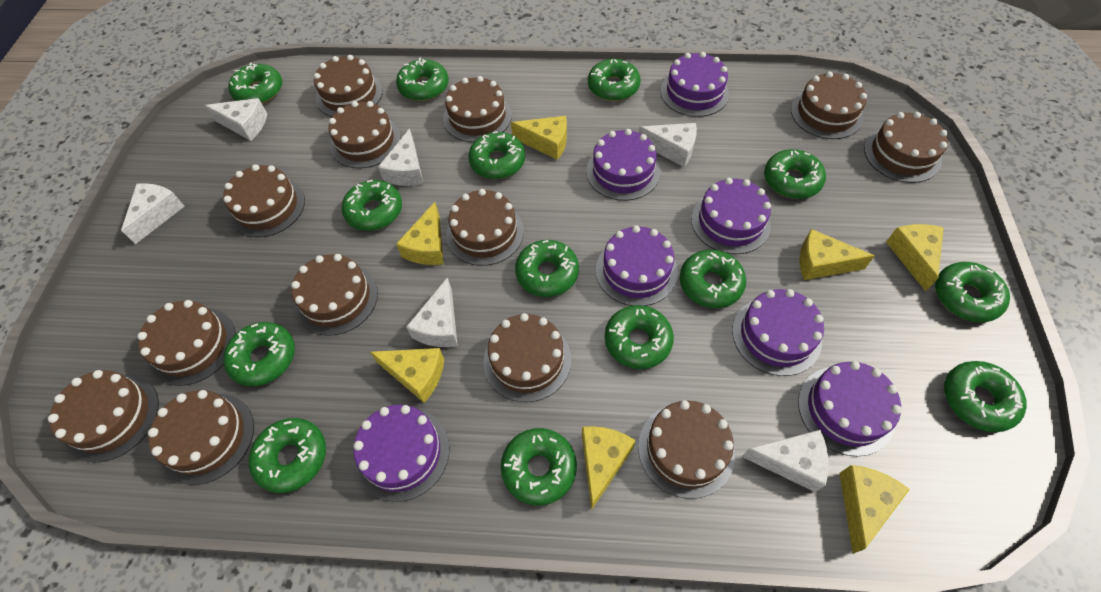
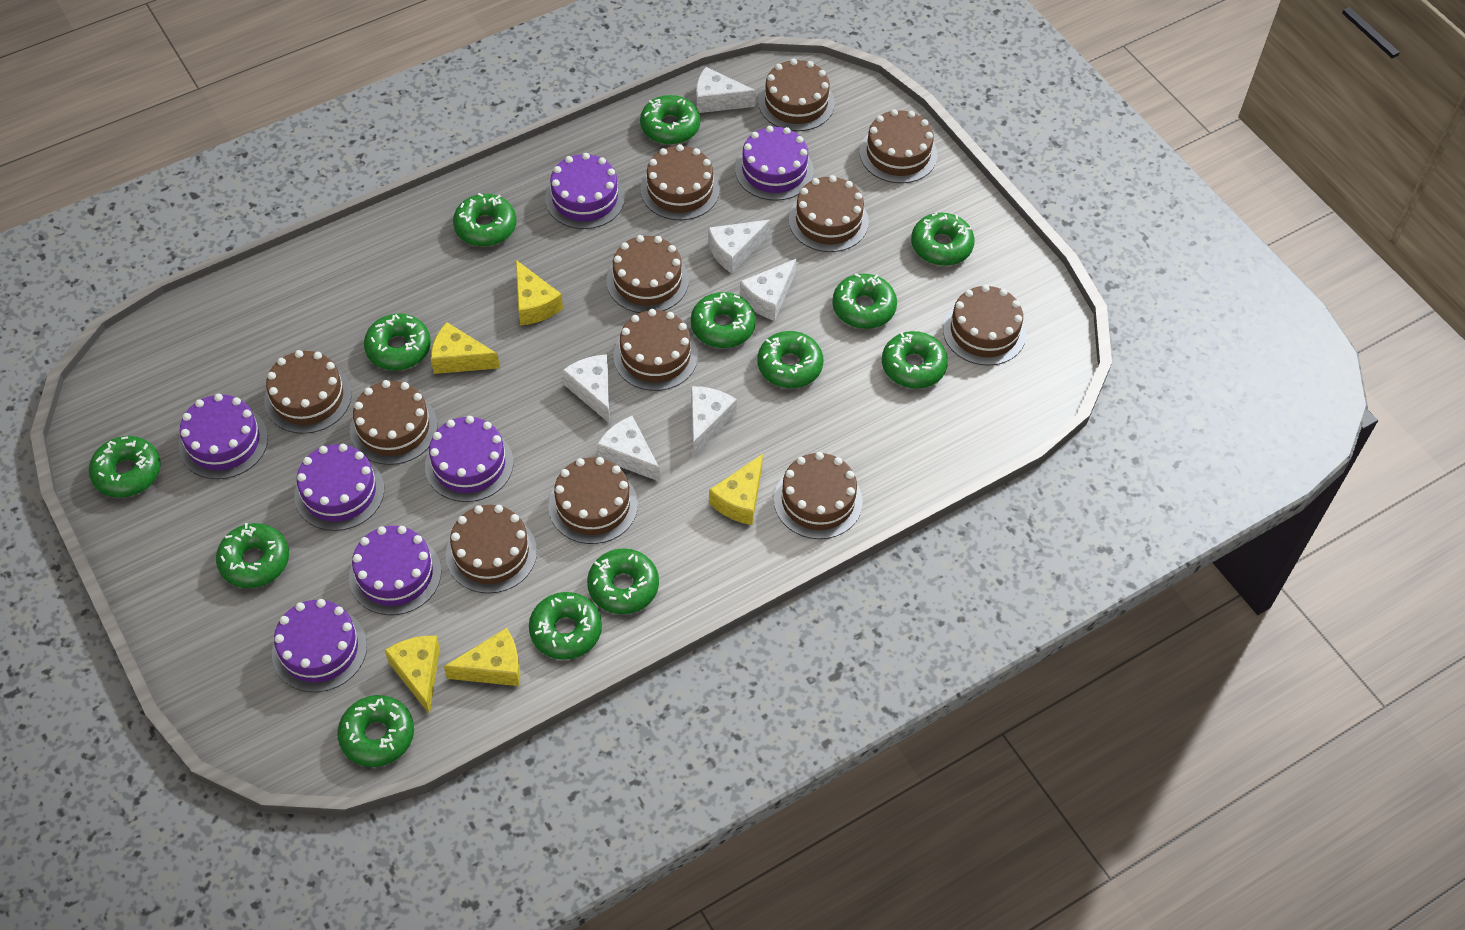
brown cake: [48,370,159,463] [137,300,236,386] [148,390,254,485] [223,164,305,237] [291,254,378,336] [314,55,383,117] [328,101,401,168] [443,76,512,142] [446,189,524,266] [483,313,571,402] [638,400,735,499] [791,71,867,139] [864,112,948,183] = 13 -> [264,350,352,434] [350,380,438,465] [446,505,537,593] [548,457,638,544] [607,235,689,313] [613,309,698,391] [640,144,720,220] [758,59,835,131] [774,452,863,539] [789,175,869,252] [860,109,937,183] [943,285,1026,366] = 12
green donut: [223,322,295,386] [228,62,282,104] [249,418,326,493] [341,180,402,231] [396,58,449,101] [468,131,525,179] [501,428,577,505] [515,240,579,297] [588,59,640,101] [605,305,674,369] [679,250,746,308] [764,149,826,199] [935,262,1010,322] [944,361,1027,432] = 14 -> [89,436,161,498] [216,523,289,588] [337,695,414,767] [364,313,431,371] [453,193,516,246] [529,592,602,660] [587,548,659,614] [640,95,700,145] [691,292,756,348] [757,331,823,388] [832,274,897,329] [882,331,948,389] [911,213,975,266] = 13
yellow cheese: [370,348,444,403] [396,202,444,265] [511,116,567,160] [582,426,636,510] [799,229,875,280] [840,465,910,554] [886,224,944,291] = 7 -> [385,636,440,714] [431,322,500,374] [444,628,520,686] [516,260,563,325] [709,454,763,525] = 5

